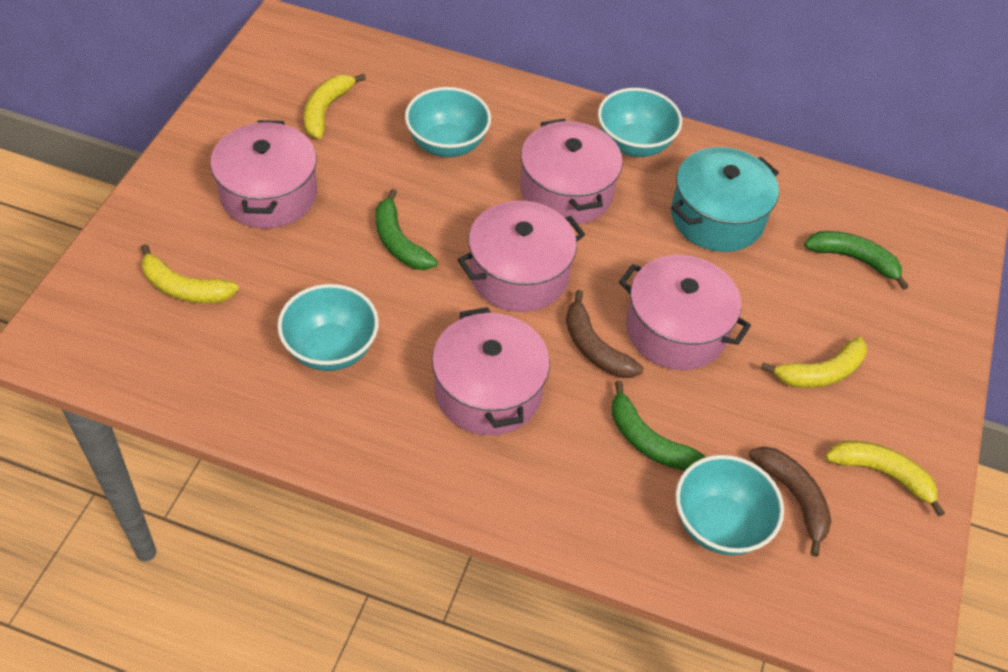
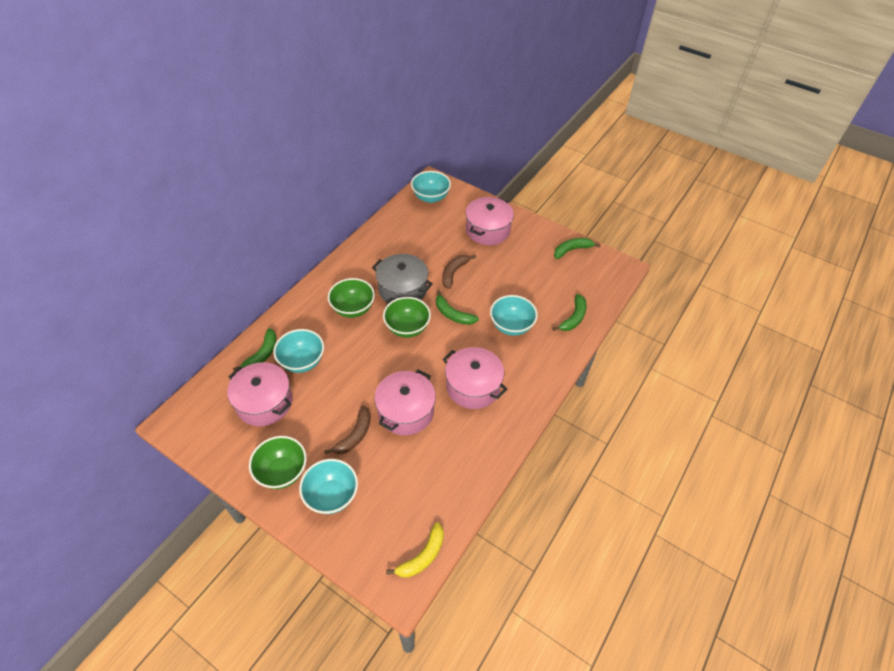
green banana: [376,189,438,270] [612,381,705,470] [804,231,909,290] = 3 -> [233,328,277,371] [436,290,479,325] [553,294,587,331] [554,238,601,259] = 4
green bowl: none = 0 -> [249,436,307,489] [328,278,375,318] [383,297,431,338] = 3
grey pot: none = 0 -> [372,254,433,304] = 1
pink pot: [210,120,317,229] [432,307,550,435] [458,201,585,312] [520,119,623,225] [619,255,751,370] = 5 -> [227,362,292,426] [374,370,436,435] [443,347,507,409] [466,197,514,245] = 4
turquoise pot: [671,147,779,252] = 1 -> none = 0
yellow banana: [141,244,239,303] [304,74,366,139] [761,336,867,388] [825,441,945,517] = 4 -> [386,522,444,578] = 1

